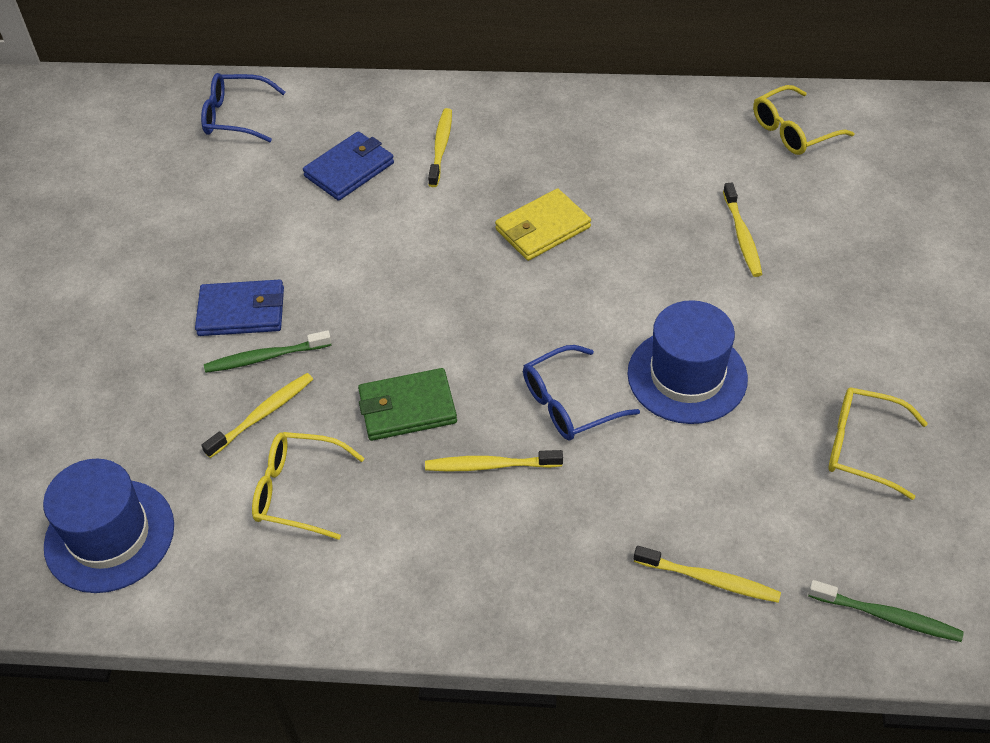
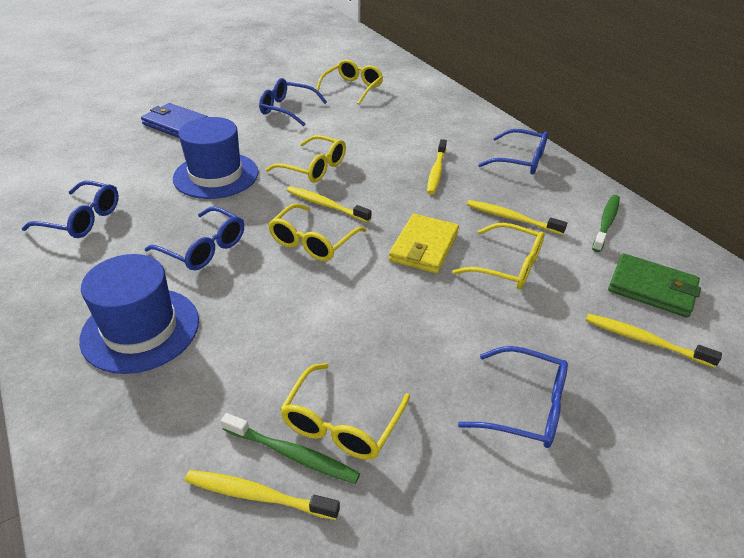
blue glasses: [201,73,285,142] [523,345,640,440] = 2 -> [22,181,119,238] [145,206,244,270] [259,78,327,126] [458,346,568,448] [478,129,548,175] = 5
blue wallet: [195,280,284,336] [303,131,394,201] = 2 -> [141,103,208,138] = 1
yellow glasses: [252,432,365,540] [753,85,854,155] [828,388,928,500] = 3 -> [266,135,346,183] [268,203,367,261] [280,363,410,460] [316,59,383,105] [453,223,544,290] = 5

